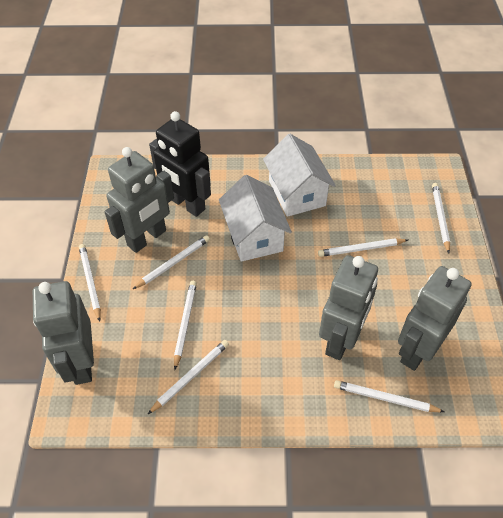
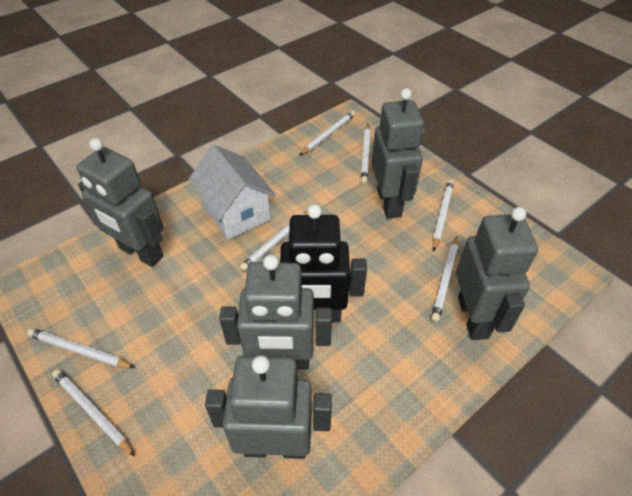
grey robot: [33,281,94,385] [104,147,174,253] [319,255,378,360] [398,266,472,371] = 4 -> [76,138,163,267] [205,355,332,459] [219,255,332,370] [371,88,424,219] [456,207,538,340] = 5
white house: [219,175,292,262] [263,134,336,217] = 2 -> [189,144,276,240] = 1

